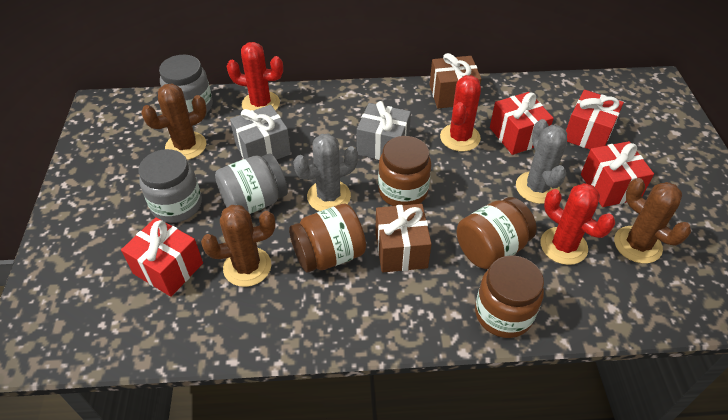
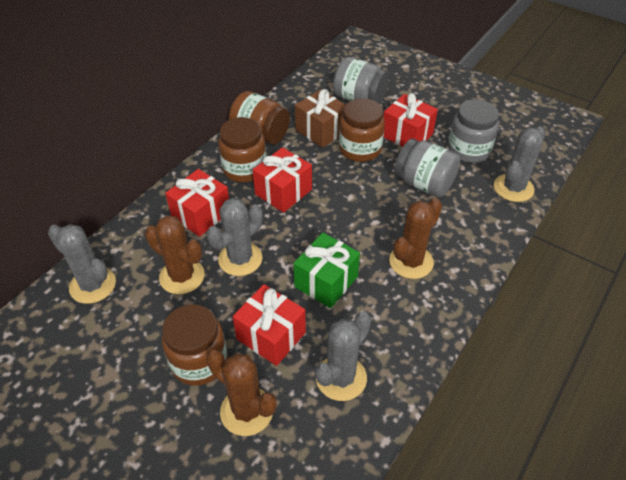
brown gift: [375,204,432,273] [430,53,481,108] = 2 -> [295,89,346,148] = 1
green gift: none = 0 -> [294,233,360,308] = 1
grey cactus: [293,134,358,211] [516,119,567,204] = 2 -> [48,224,116,304] [206,198,263,276] [315,311,371,401] [494,127,545,202] = 4
grey gift: [230,105,291,160] [357,101,411,160] = 2 -> none = 0
red cactus: [227,42,283,111] [440,75,481,151] [540,183,615,265] = 3 -> none = 0

